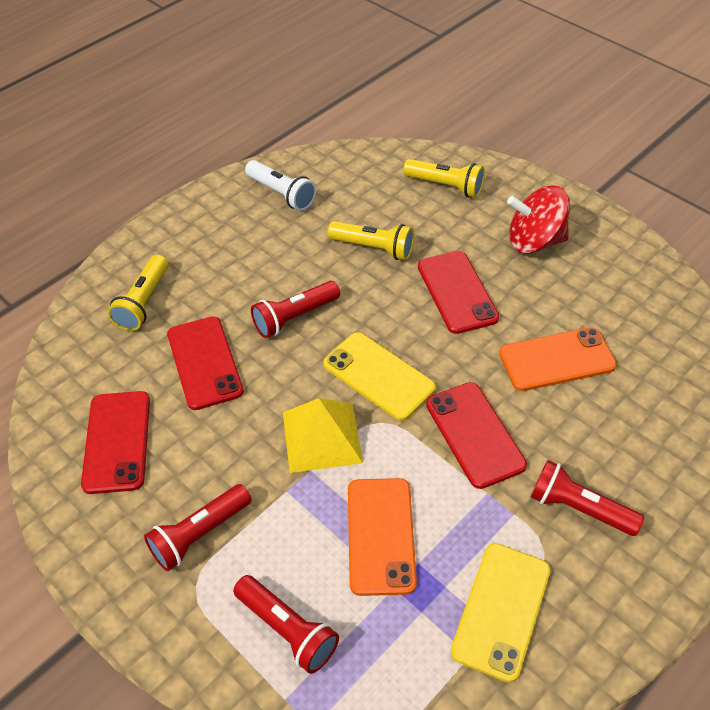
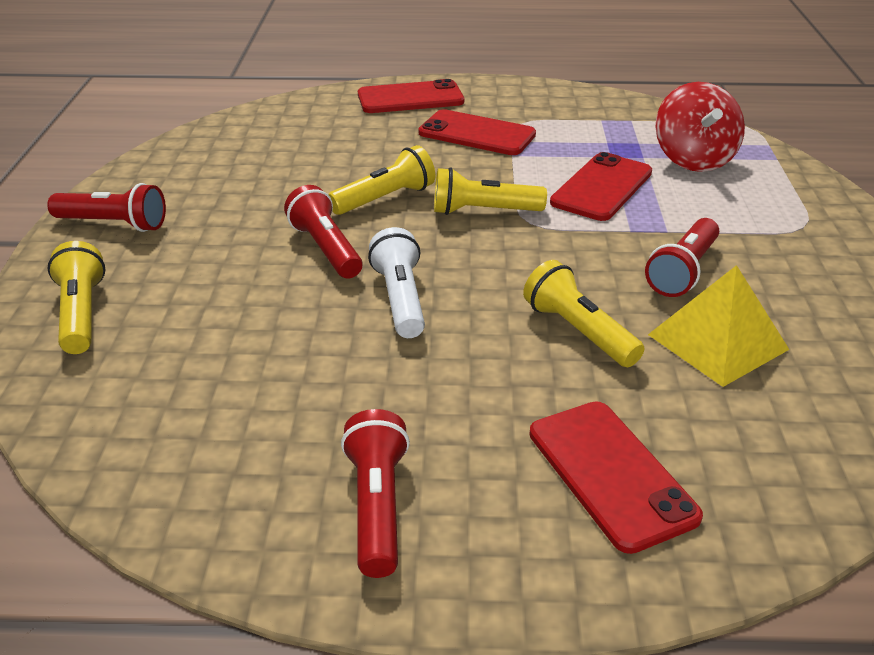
orange phone: [348,478,417,596] [499,327,617,391] = 2 -> none = 0
yellow flashlight: [107,255,168,331] [328,221,414,260] [403,159,485,198] = 3 -> [47,241,105,354] [328,145,435,215] [434,167,547,215] [523,260,645,367] = 4
yellow phone: [323,332,436,421] [451,543,550,683] = 2 -> none = 0

